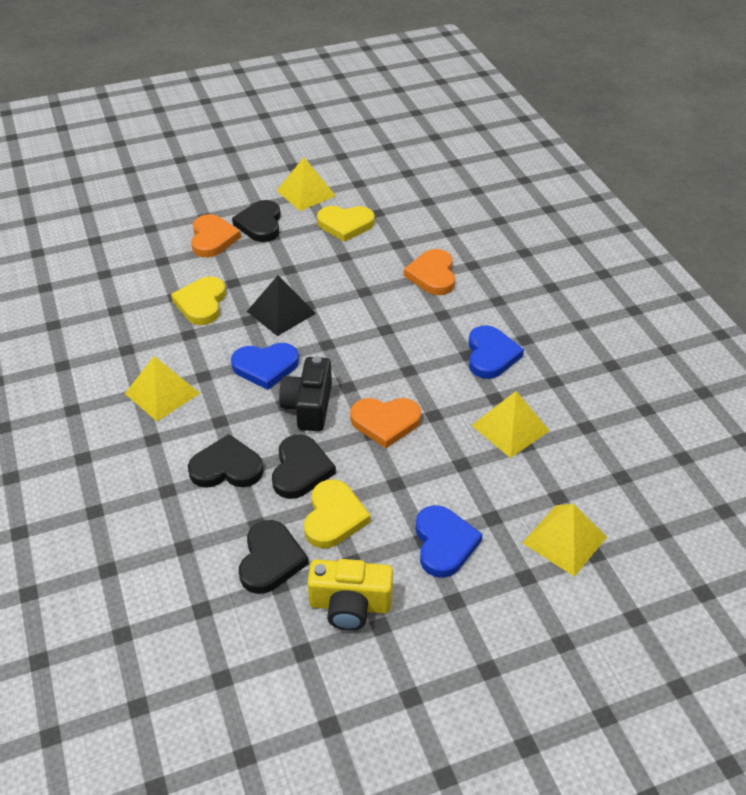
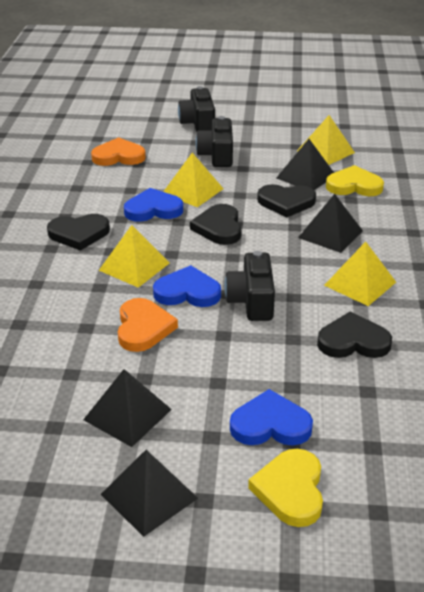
black camera: [279,356,332,431] = 1 -> [178,86,215,132] [196,116,233,167] [225,251,275,321] = 3
black pyramid: [247,276,316,336] = 1 -> [83,369,172,447] [101,450,198,537] [276,139,334,190] [298,194,363,253] = 4
orange heart: [191,214,241,258] [350,398,421,448] [404,249,455,295] = 3 -> [91,137,146,166] [118,298,178,352] = 2
yellow camera: [307,559,393,631] = 1 -> none = 0
yellow heart: [171,276,226,325] [304,479,371,548] [317,206,375,242] = 3 -> [248,449,323,527] [326,165,384,196] = 2

